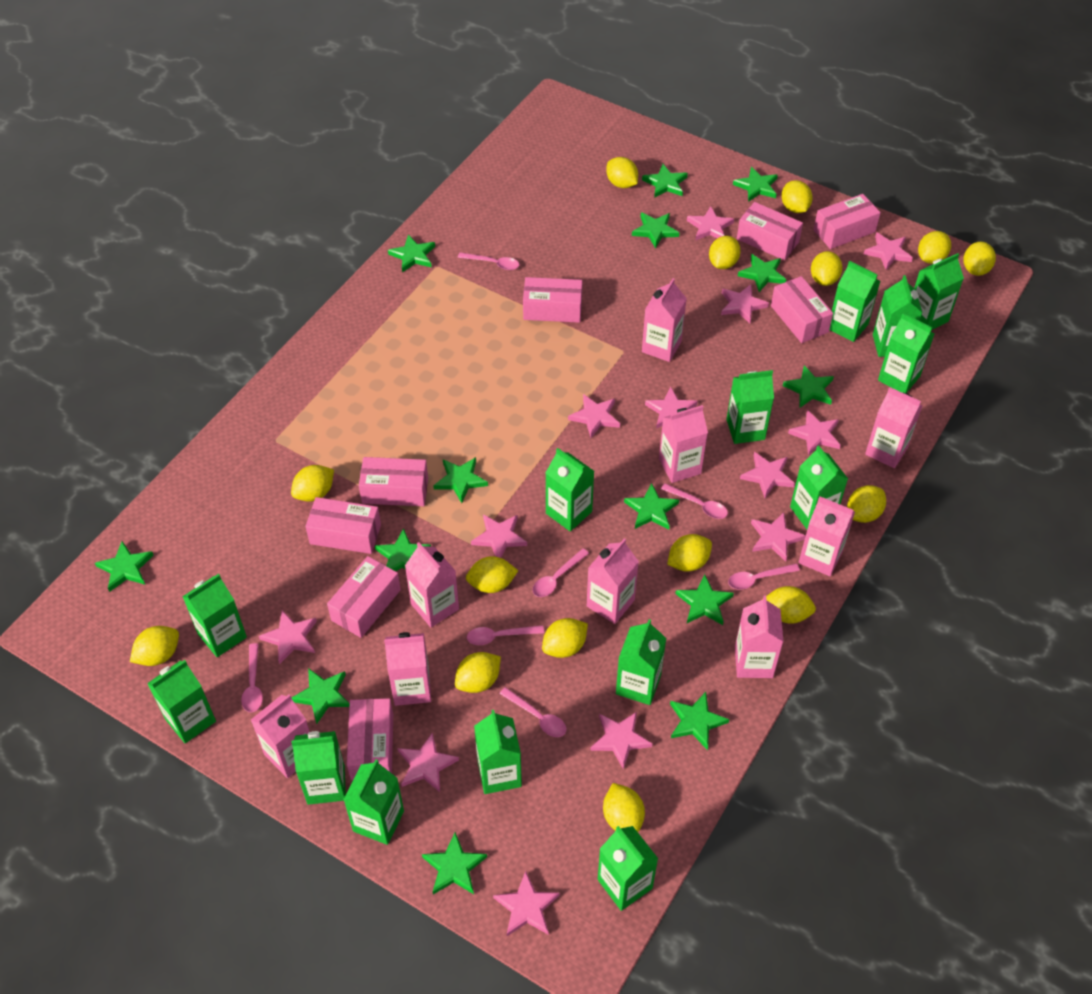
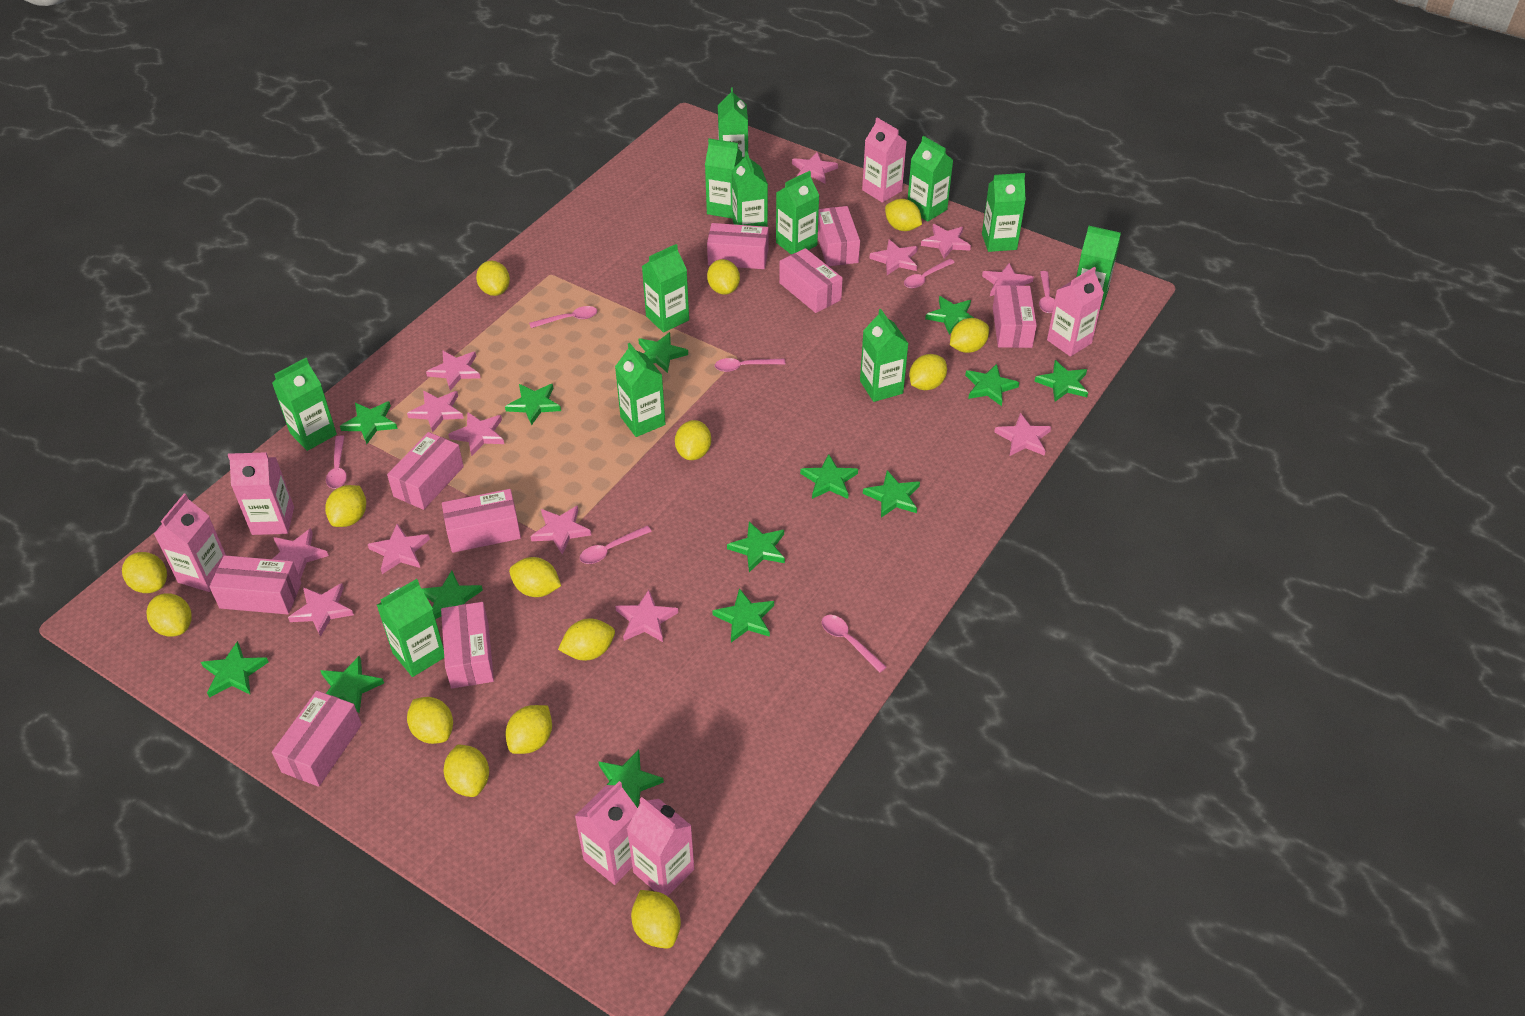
green carton: [147,660,216,743] [182,574,247,657] [292,731,346,805] [343,759,404,845] [474,710,522,794] [546,448,594,532] [598,826,658,911] [616,619,666,705] [726,370,774,444] [790,446,848,529] [830,261,880,342] [873,275,922,357] [878,313,934,393] [914,253,964,330] = 14 -> [272,358,337,451] [377,579,444,677] [615,343,666,437] [642,244,689,333] [705,138,742,219] [718,87,748,159] [732,151,768,227] [776,171,819,255] [860,309,909,402] [908,136,953,222] [982,173,1026,252] [1076,226,1121,310] = 12
pink box: [305,497,381,554] [327,556,401,638] [347,698,393,780] [359,457,428,506] [523,277,582,323] [737,202,803,260] [771,276,833,343] [813,194,881,249] = 8 -> [209,555,301,614] [272,691,362,787] [387,432,464,510] [441,602,494,689] [442,489,521,553] [707,223,768,269] [779,248,843,313] [818,206,860,266] [993,285,1037,348] = 9
pink carton: [251,694,310,778] [384,632,431,706] [405,542,459,627] [587,539,639,624] [642,278,687,362] [659,405,708,483] [735,596,784,678] [799,496,855,576] [865,387,923,468] = 9 -> [154,494,226,592] [228,452,294,535] [575,781,638,885] [627,797,694,896] [862,118,907,203] [1047,267,1104,357] = 6

